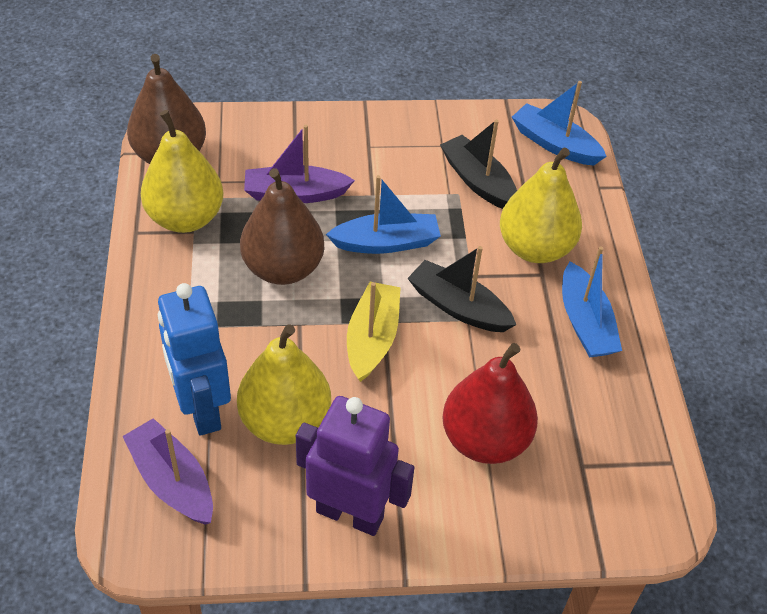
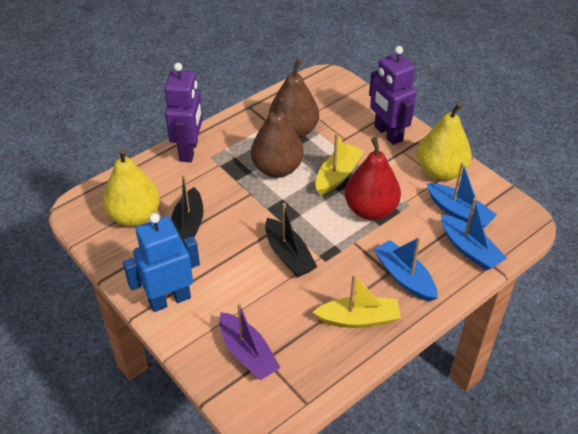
purple boat: [122,418,213,525] [244,125,355,203] = 2 -> [219,302,281,380] = 1
purple robot: [296,396,415,536] = 1 -> [164,63,203,162] [369,46,417,145] = 2
yellow boat: [347,282,401,382] = 1 -> [313,274,401,328] [315,133,364,195] = 2
yellow pear: [141,110,223,233] [237,324,331,445] [500,148,582,263] = 3 -> [103,148,160,227] [417,102,472,181] = 2

